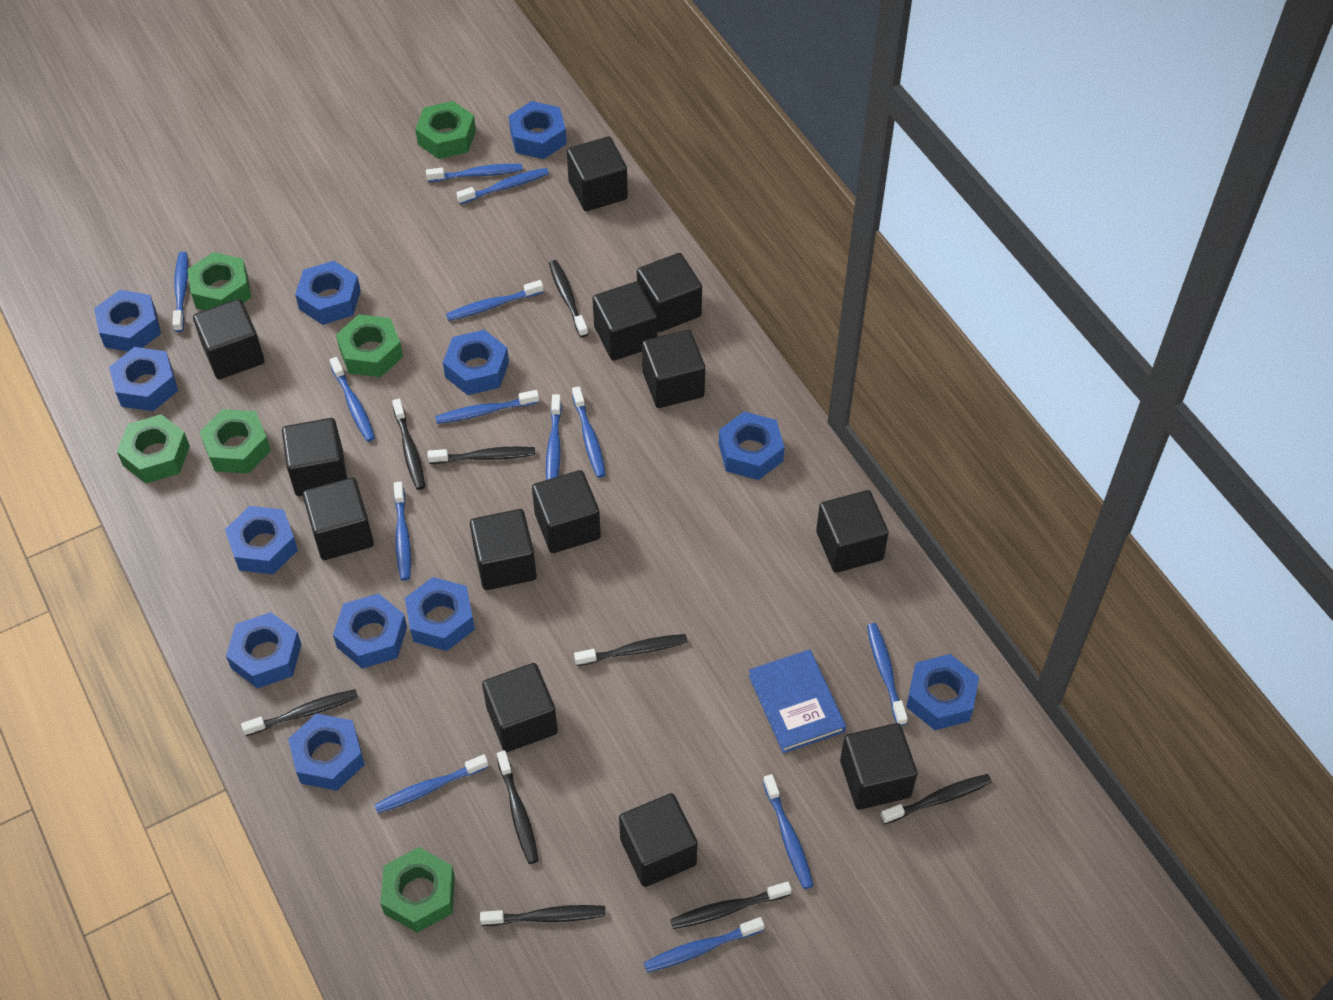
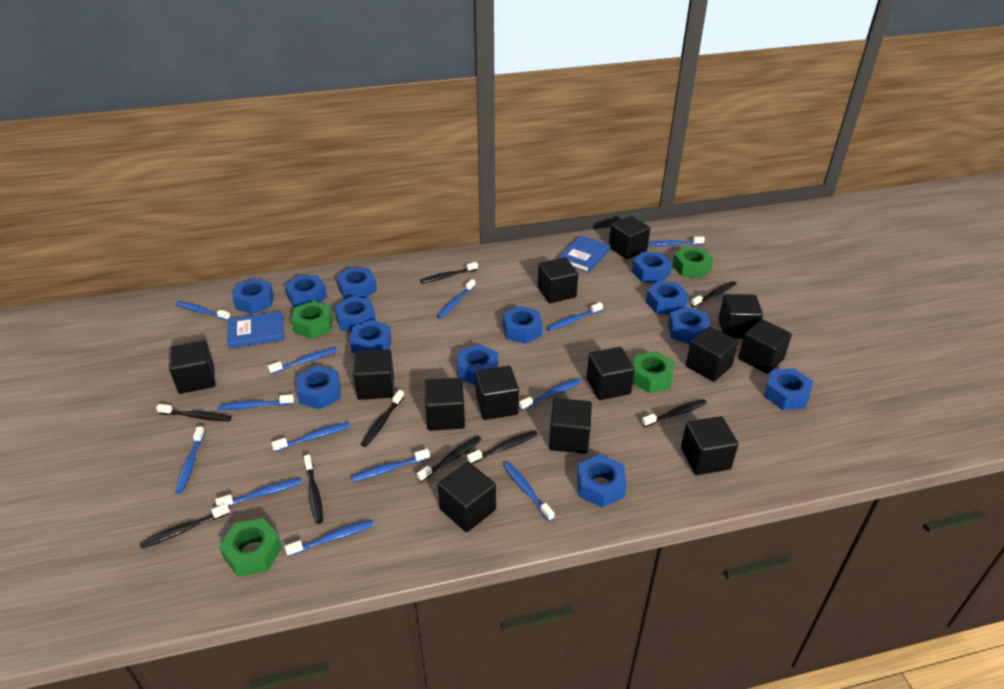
blue book: [748,649,846,753] = 1 -> [227,311,284,349] [559,236,610,273] = 2
blue nut: [94,290,161,351] [109,347,178,411] [225,506,298,574] [226,612,302,689] [288,713,365,791] [295,261,361,325] [333,593,407,669] [405,577,475,651] [443,330,509,395] [509,101,567,159] [719,411,785,480] [906,654,979,730] = 12 -> [232,278,274,314] [285,275,327,308] [297,366,341,409] [335,297,376,332] [336,267,377,299] [350,320,391,354] [457,344,498,386] [503,306,543,344] [577,454,626,508] [632,252,672,283] [646,281,689,315] [668,306,710,345] [764,368,813,410] = 13
green nut: [117,414,190,483] [187,252,251,310] [199,409,271,474] [336,314,403,377] [380,847,455,933] [415,101,476,159] = 6 -> [219,518,282,577] [291,301,333,339] [633,351,675,393] [673,246,713,279] = 4

